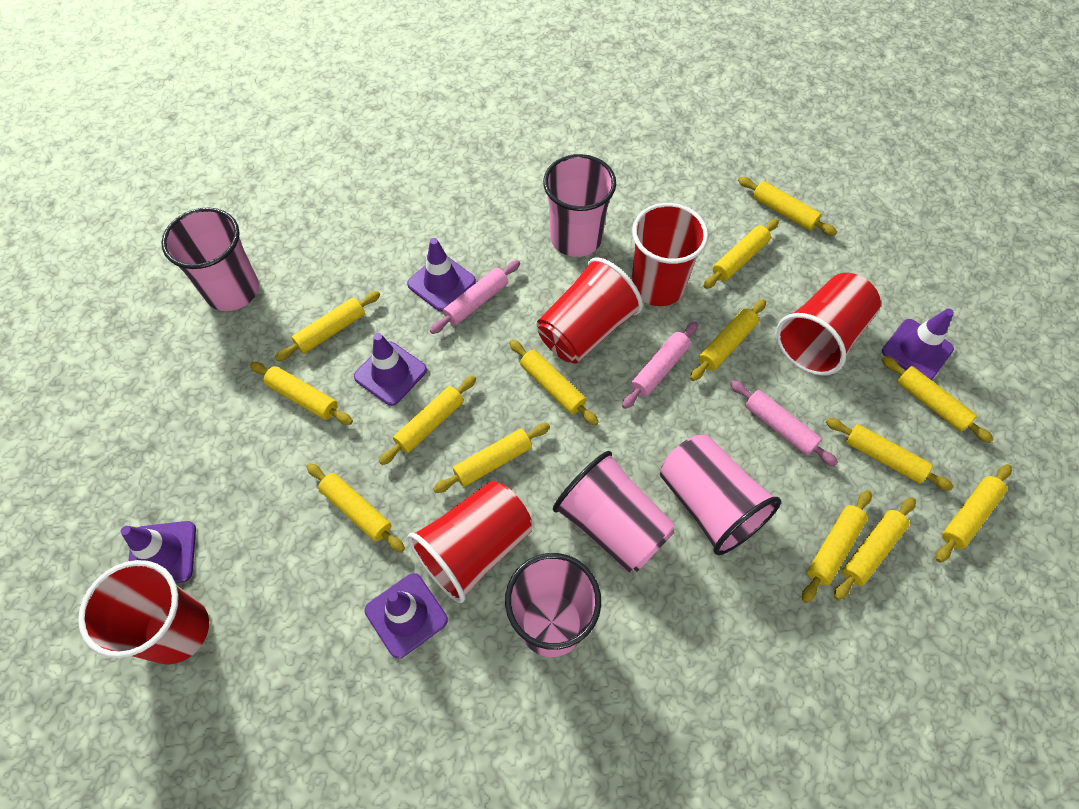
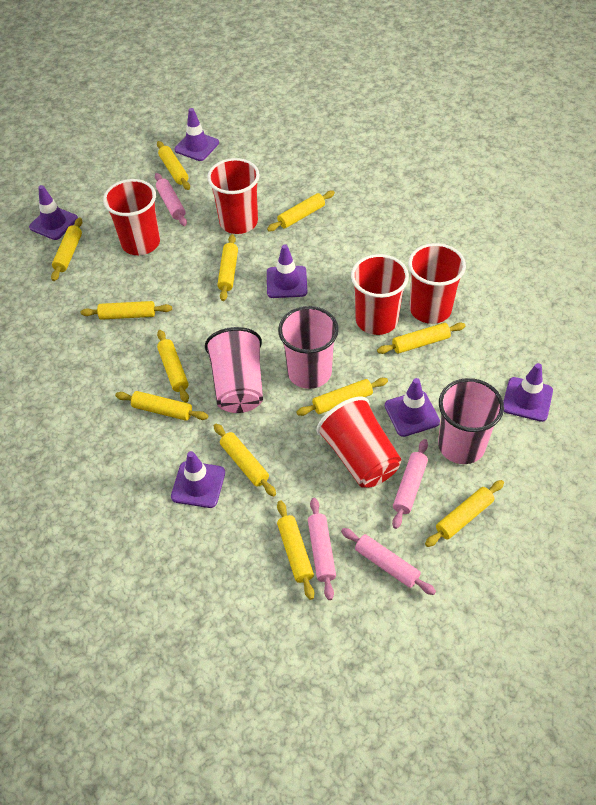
pink cup: [161,208,259,311] [505,553,601,657] [543,154,616,257] [553,451,675,573] [660,434,781,555] = 5 -> [205,327,263,413] [278,306,339,389] [438,378,504,464] = 3
pink rolling pin: [430,260,520,334] [622,321,698,409] [730,380,838,467] = 3 -> [155,173,187,226] [308,498,336,600] [341,528,436,595] [392,439,428,529] = 4
purple traffic cone: [120,521,196,583] [354,333,427,406] [365,573,448,659] [407,238,476,311] [882,309,954,380] = 5 -> [29,185,78,240] [171,451,225,508] [174,108,219,161] [267,244,307,298] [385,378,440,437] [503,363,553,422] = 6
yellow rolling pin: [250,362,353,425] [275,291,380,361] [307,463,405,553] [379,376,476,465] [433,423,550,493] [509,340,599,426] [690,299,766,381] [703,219,779,289] [738,177,837,236] [802,490,872,603] [826,418,954,490] [834,497,916,601] [882,356,994,443] [936,464,1012,563] = 14 -> [51,218,82,281] [80,301,172,320] [115,391,208,421] [157,141,190,190] [157,330,189,403] [214,424,276,497] [217,234,238,301] [267,191,335,231] [277,501,314,600] [297,378,388,416] [377,322,465,354] [425,480,504,547] = 12

